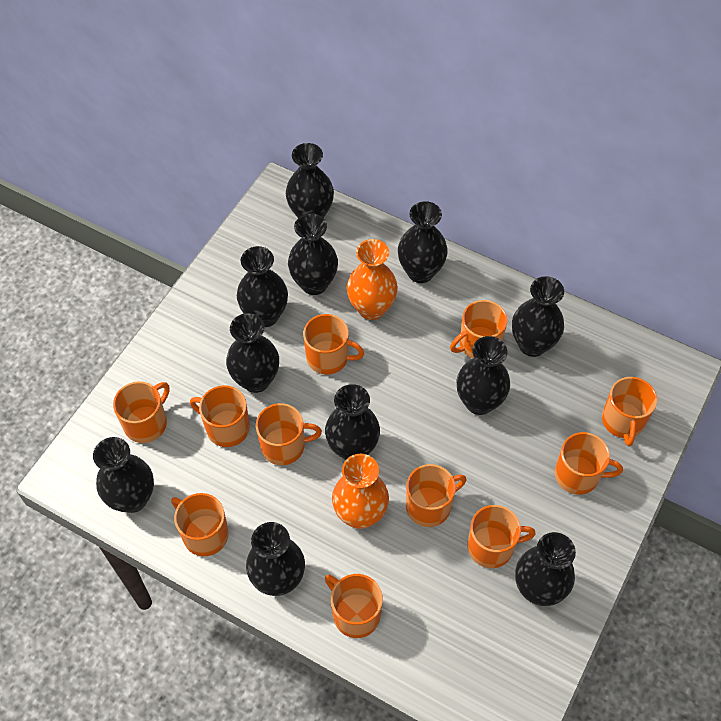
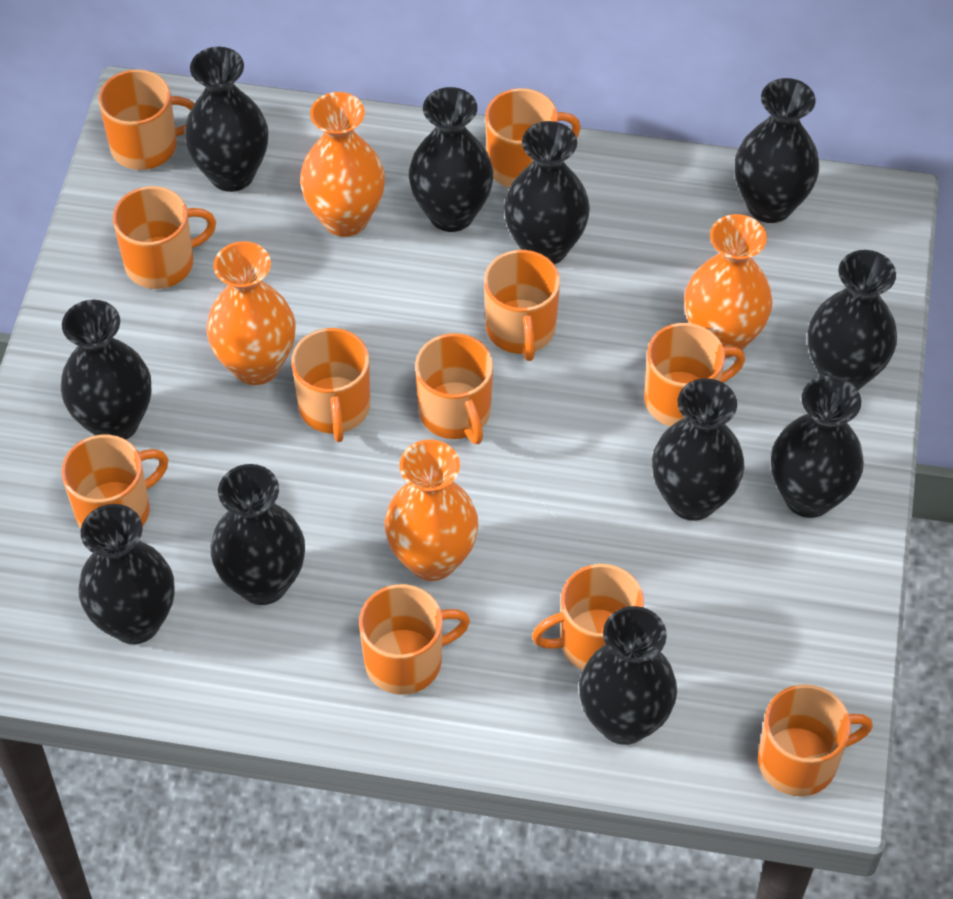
orange vase: [332,454,389,529] [347,239,398,320] = 2 -> [207,241,295,385] [300,92,385,237] [385,440,479,581] [684,214,773,358] = 4

